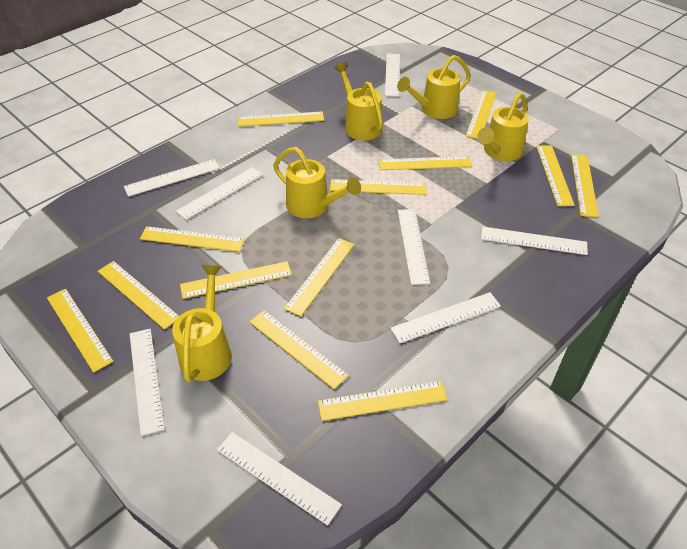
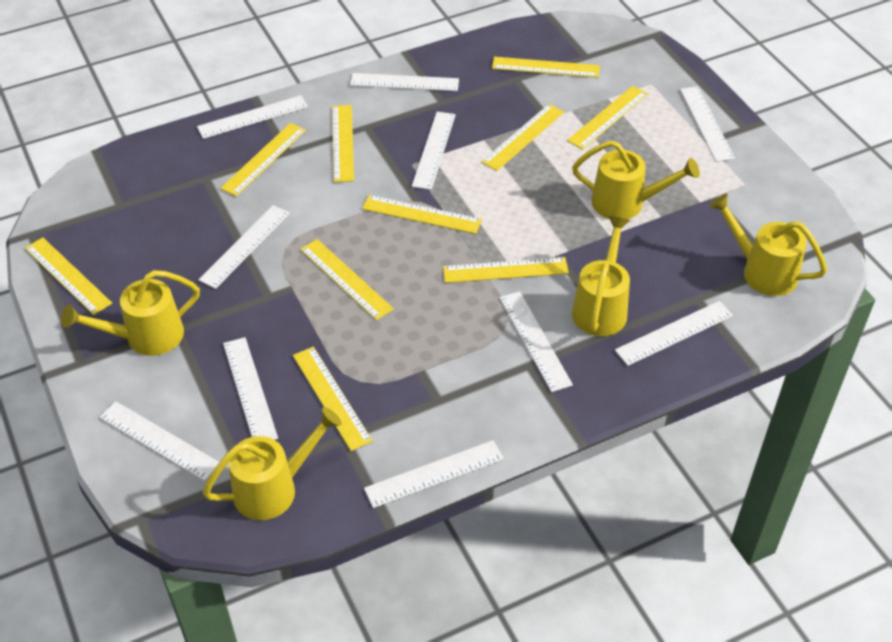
white ruler: [124,159,220,197] [130,329,165,436] [176,167,263,220] [217,432,342,526] [385,54,400,97] [390,292,501,343] [398,209,430,285] [481,227,588,255] = 8 -> [99,401,219,481] [197,95,308,139] [198,205,290,289] [223,337,278,440] [350,73,459,91] [364,440,504,508] [412,112,456,190] [500,291,573,392] [615,301,733,366] [680,86,735,162] = 10
yellow ruler: [47,289,113,373] [98,261,179,330] [140,226,245,252] [180,261,292,299] [238,112,324,126] [249,310,349,389] [284,238,355,316] [318,381,447,421] [330,179,426,195] [378,156,472,170] [466,90,497,139] [536,145,575,206] [571,154,599,217] = 13 -> [25,237,112,315] [220,123,306,196] [293,347,373,451] [300,239,394,320] [332,105,354,182] [362,195,482,234] [443,257,569,283] [481,104,564,171] [492,57,600,78] [567,86,648,150] = 10

